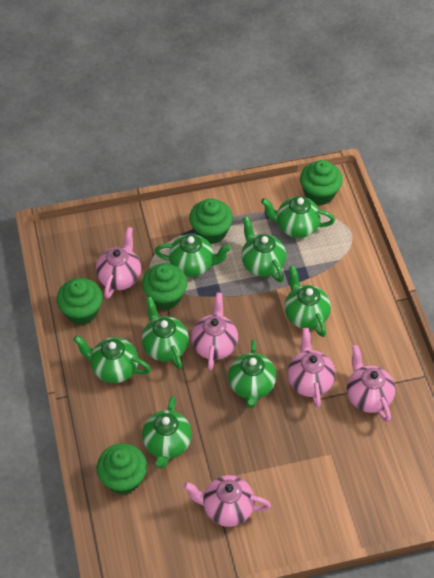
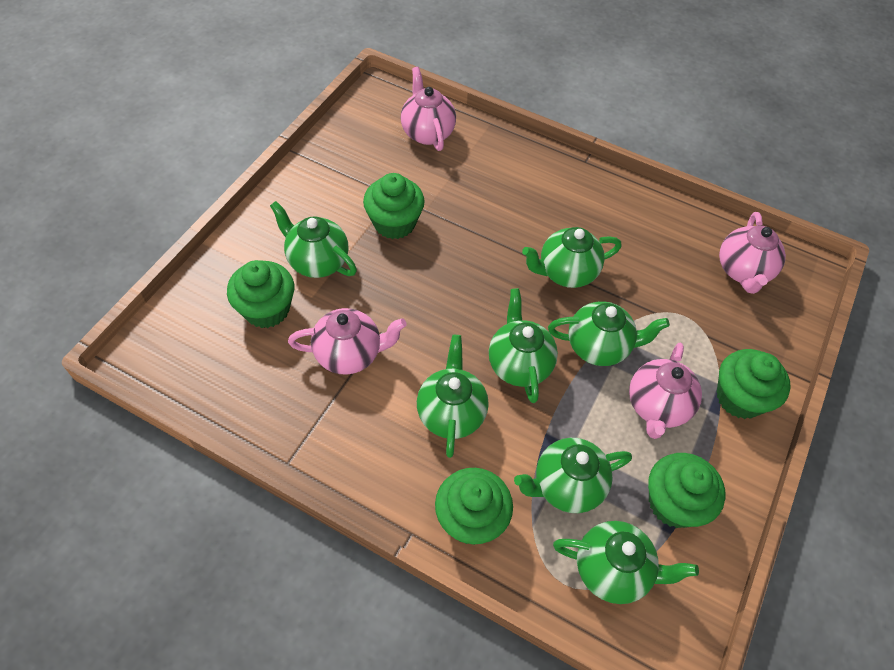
green teapot: [73,335,151,383] [142,296,189,370] [142,396,192,469] [155,234,231,277] [228,339,276,408] [241,216,286,282] [261,196,335,238] [284,265,331,337] = 8 -> [270,201,357,278] [417,335,489,458] [489,288,558,403] [514,438,632,513] [522,227,621,288] [548,301,670,366] [553,521,699,604] = 7
pink teapot: [96,227,141,299] [183,475,271,527] [191,293,238,370] [287,328,335,408] [347,345,396,422] = 5 -> [288,308,407,375] [401,67,456,151] [629,343,702,439] [719,212,786,294] = 4

